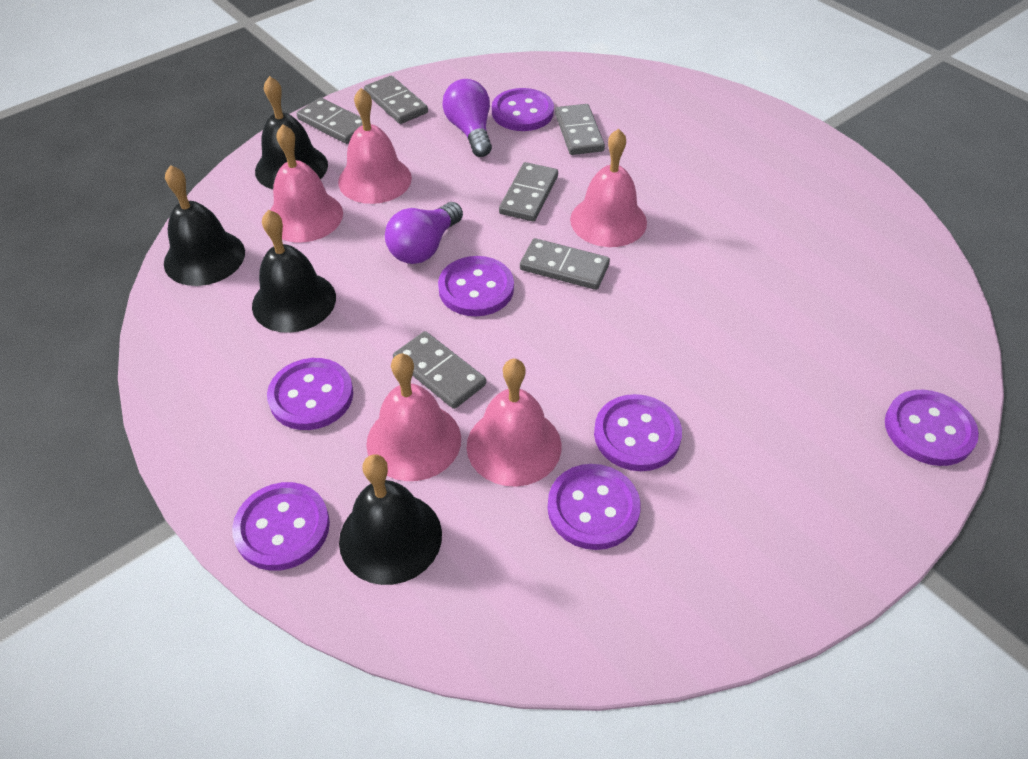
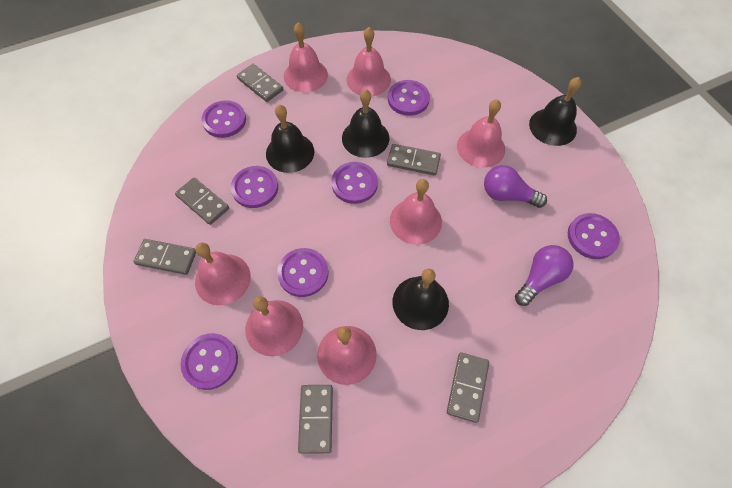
pink bell: [270,124,343,242] [338,88,412,204] [366,353,461,481] [467,359,562,487] [570,129,647,247] = 5 -> [195,242,251,305] [245,296,303,356] [284,23,328,92] [317,326,377,385] [346,27,391,97] [390,179,442,245] [457,99,505,168] = 7

